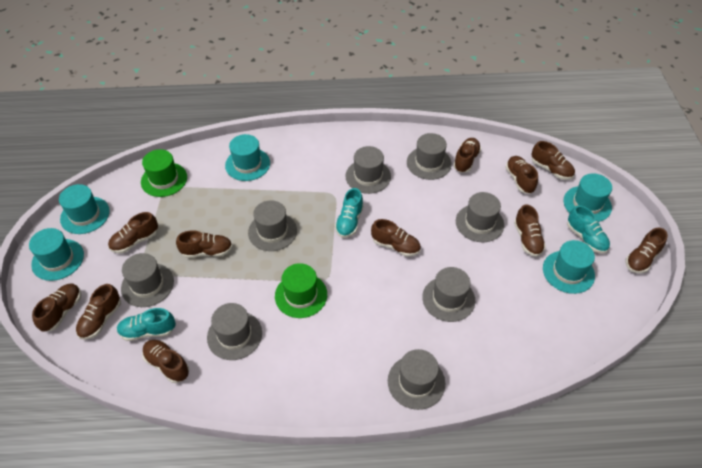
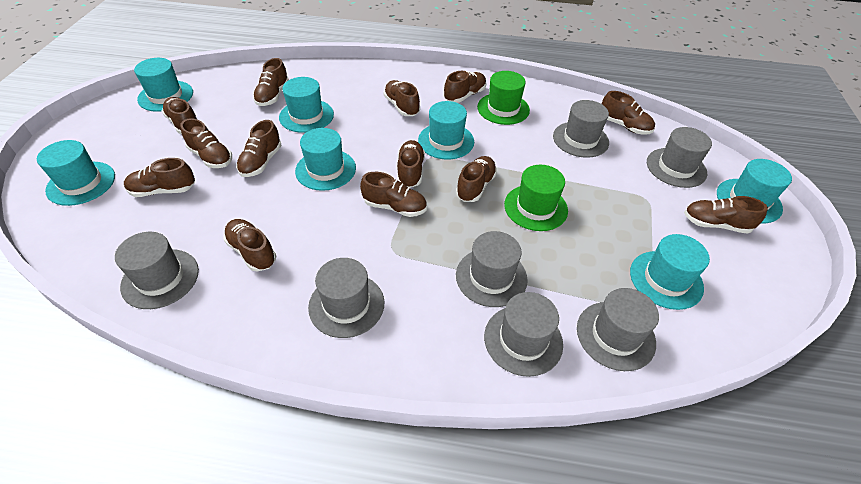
brown shoe: [32,283,81,332] [76,284,121,340] [108,212,158,253] [142,340,189,383] [176,230,233,258] [371,219,421,257] [453,138,481,173] [505,156,538,194] [514,204,546,257] [531,141,575,180] [626,228,668,273] = 11 -> [124,158,195,197] [162,97,197,134] [181,118,232,168] [223,219,276,272] [236,120,282,177] [253,58,289,106] [360,172,427,217] [383,80,420,116] [397,140,425,188] [444,71,486,103] [456,156,497,202] [602,91,655,135] [684,196,768,234] = 13
grey hat: [121,253,174,307] [207,303,262,360] [248,200,297,251] [345,146,391,194] [388,349,445,410] [407,133,452,180] [422,267,475,322] [456,192,504,242] = 8 -> [115,232,199,309] [308,258,384,338] [456,231,528,307] [484,292,563,377] [553,100,609,158] [577,288,659,371] [647,127,712,188] = 7
turquoise hat: [29,228,84,281] [59,184,110,234] [225,134,270,181] [543,240,595,294] [563,173,612,222] = 5 -> [37,140,115,206] [134,58,193,112] [279,77,334,133] [295,128,356,191] [418,101,474,159] [630,234,710,310] [717,159,792,223] = 7
turquoise shoe: [117,308,176,341] [335,188,364,238] [567,205,610,253] = 3 -> none = 0

